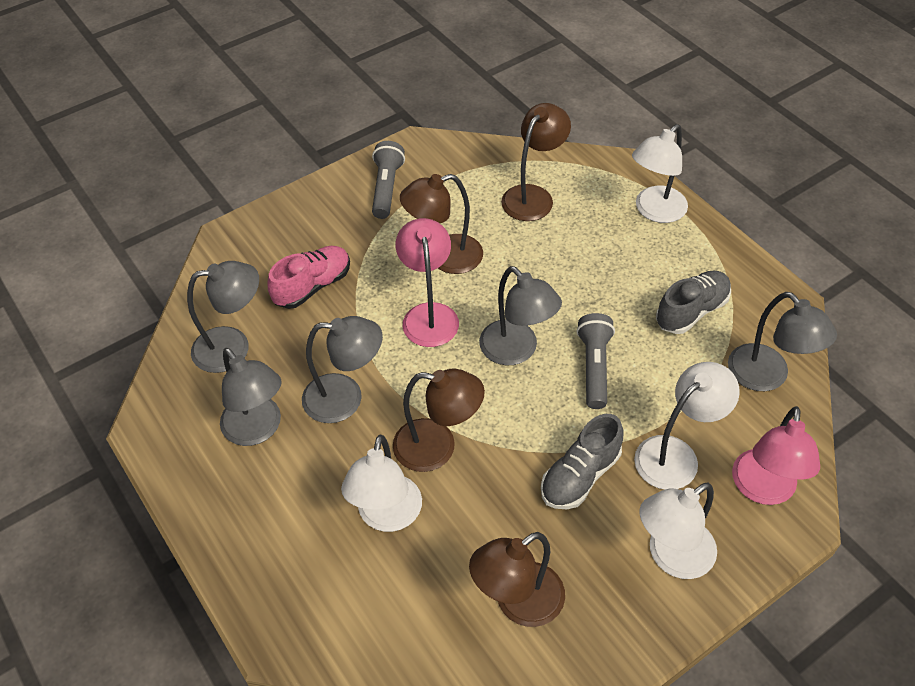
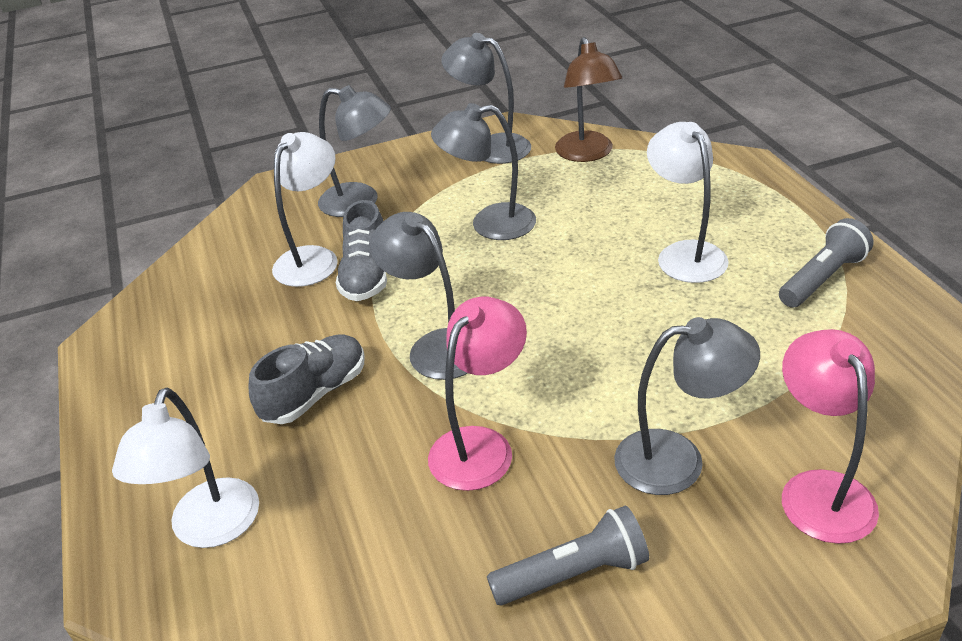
brown lamp: [393,369,485,472] [400,174,483,274] [469,532,565,627] [501,103,571,221] = 4 -> [555,37,622,162] = 1
pink shoe: [268,246,350,309] = 1 -> none = 0
white lamp: [341,434,422,532] [632,124,688,223] [634,362,740,490] [639,482,717,579] = 4 -> [112,388,259,548] [272,132,338,287] [647,122,729,283] = 3

